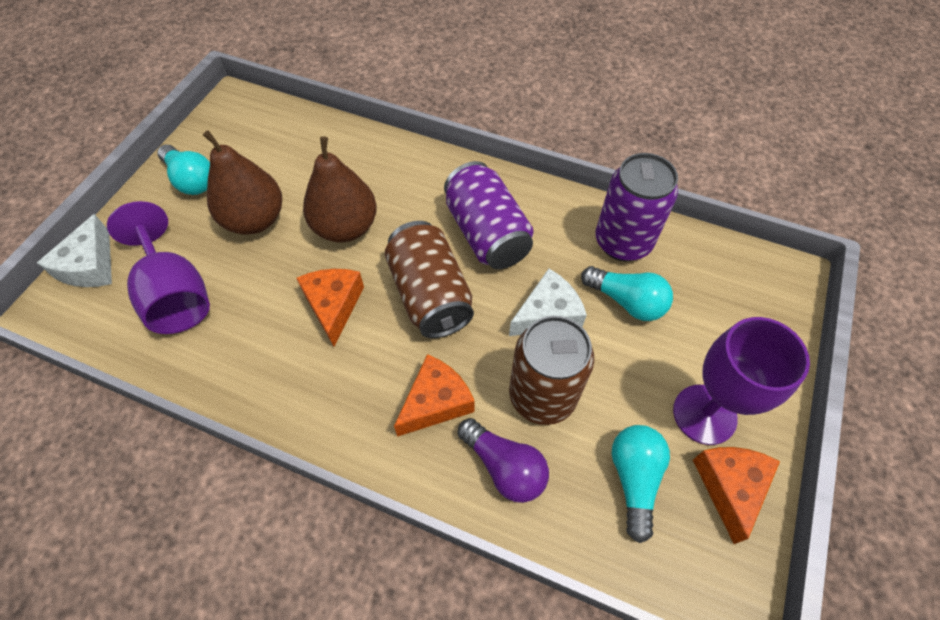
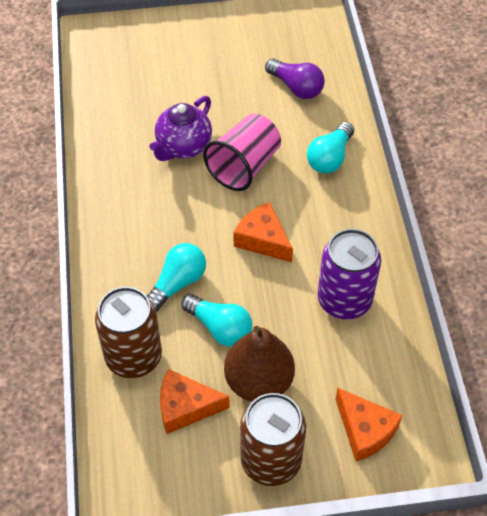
brown pear: [203,130,282,235] [303,136,377,243] = 2 -> [224,326,295,402] = 1
pink cup: none = 0 -> [203,113,281,191] = 1
purple can: [444,161,534,269] [596,153,678,261] = 2 -> [318,229,381,319] = 1
purple goblet: [107,201,210,334] [673,317,810,445] = 2 -> none = 0
purple teapot: none = 0 -> [150,96,212,161] = 1
white cheese: [37,214,112,287] [509,269,587,336] = 2 -> none = 0

